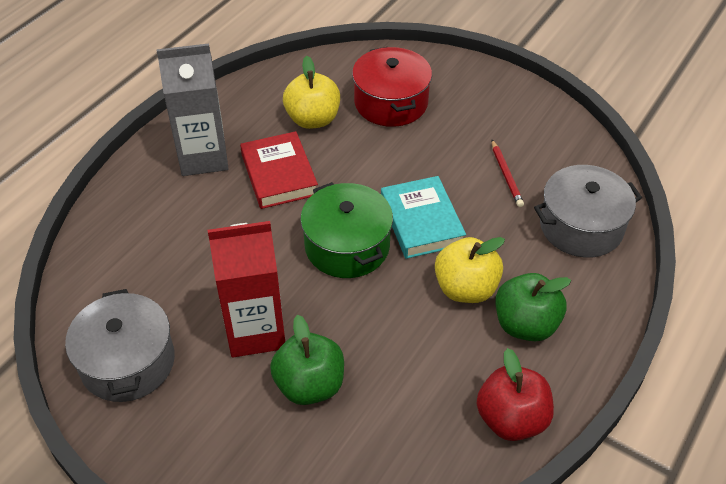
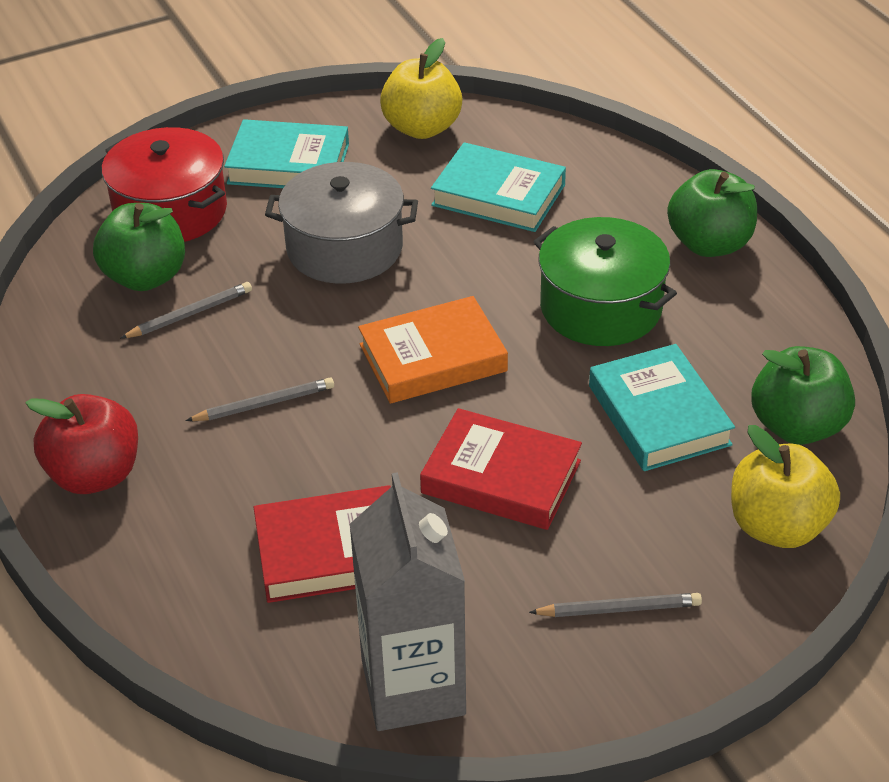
green apple: [270,315,344,405] [496,273,571,341] = 2 -> [93,203,185,291] [667,169,757,257] [751,346,855,445] = 3
grey pencil: none = 0 -> [120,282,252,339] [185,377,334,421] [529,593,702,617] = 3
grey pot: [65,289,175,402] [534,165,642,258] = 2 -> [265,162,418,284] = 1
orange book: none = 0 -> [358,296,508,404] = 1
red book: [240,131,318,209] = 1 -> [253,485,391,603] [420,408,582,530] = 2
red carton: [208,221,285,357] = 1 -> none = 0
red pencil: [492,140,524,207] = 1 -> none = 0
turquoise book: [381,176,466,259] = 1 -> [224,119,349,188] [431,142,566,232] [589,344,735,471] = 3

